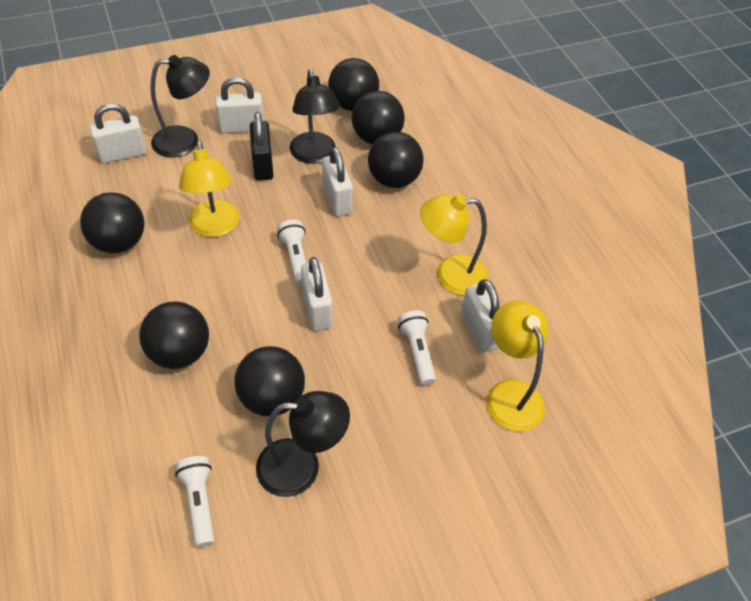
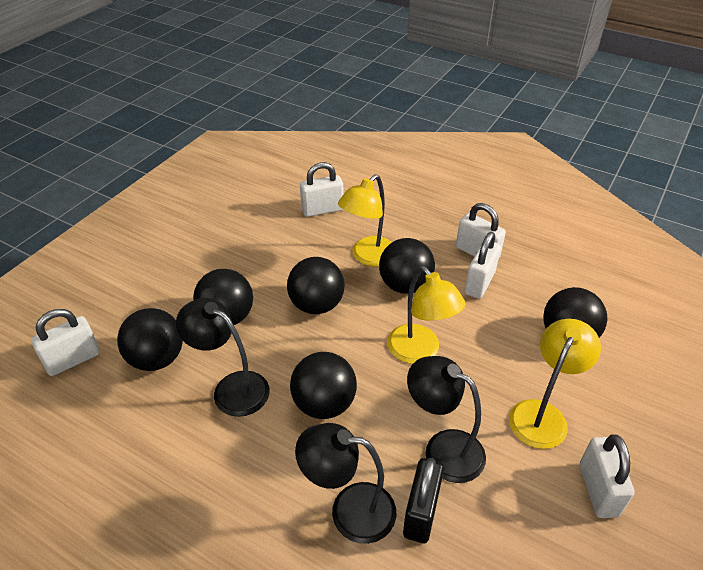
white flashlight: [175,456,214,547] [277,220,306,287] [398,310,436,386] = 3 -> none = 0

